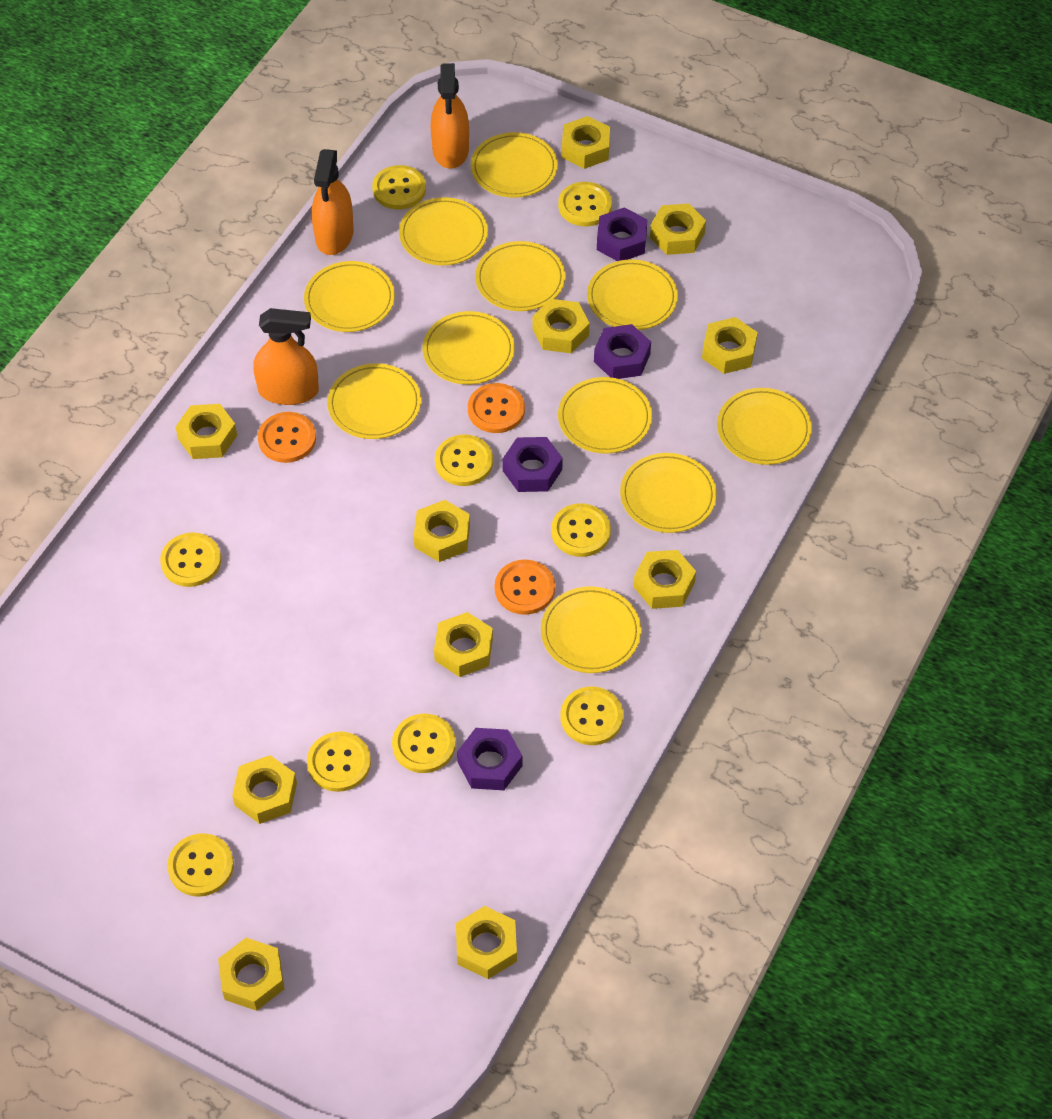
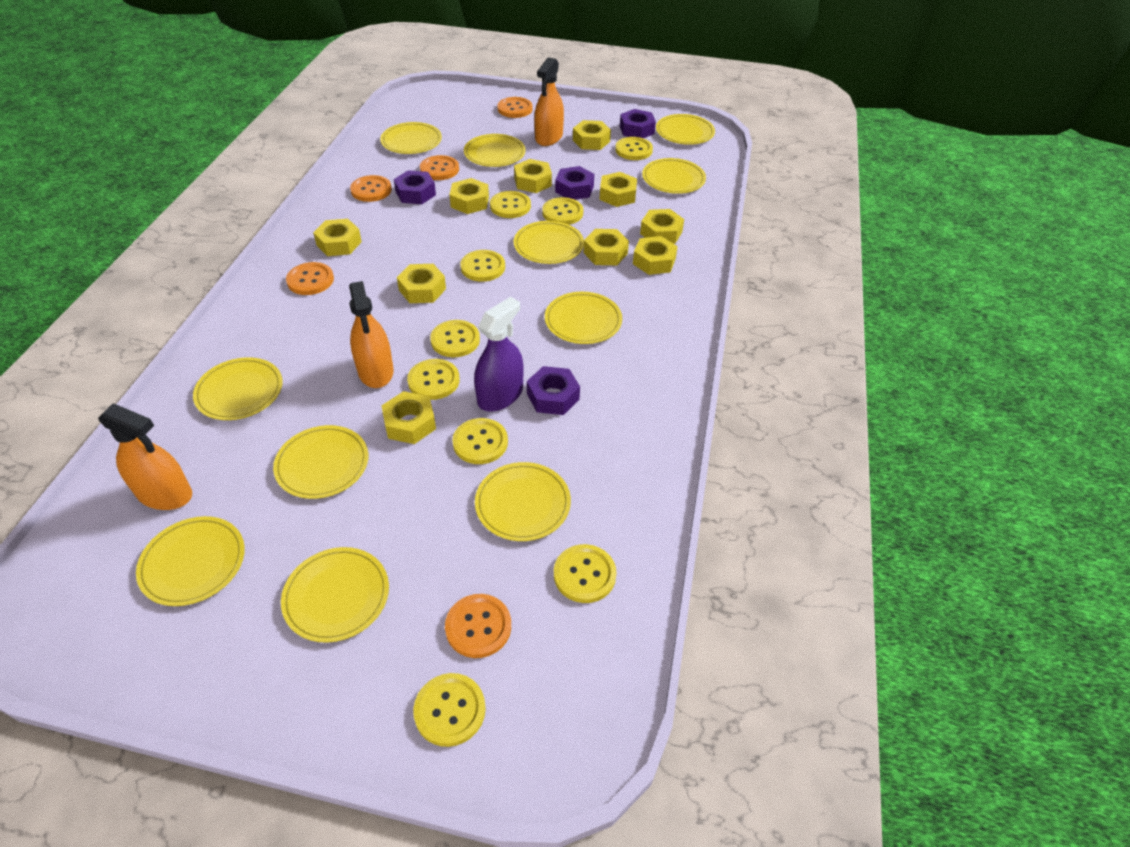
orange button: [258,412,316,463] [468,383,525,433] [495,559,555,615] = 3 -> [286,262,334,295] [350,175,392,202] [420,155,459,180] [445,594,511,658] [497,97,532,118] = 5
purple spray bottle: none = 0 -> [474,297,524,412] = 1
yellow nut: [175,404,237,459] [218,938,284,1011] [232,755,297,824] [414,500,470,562] [434,612,493,677] [456,906,517,979] [532,299,589,353] [562,116,610,169] [634,550,696,609] [650,203,706,255] [702,317,758,374] = 11 -> [313,219,362,256] [382,391,436,444] [397,264,446,303] [449,178,489,214] [514,159,552,193] [573,120,611,150] [584,229,629,265] [599,172,637,207] [633,236,678,275] [640,209,684,244] = 10

